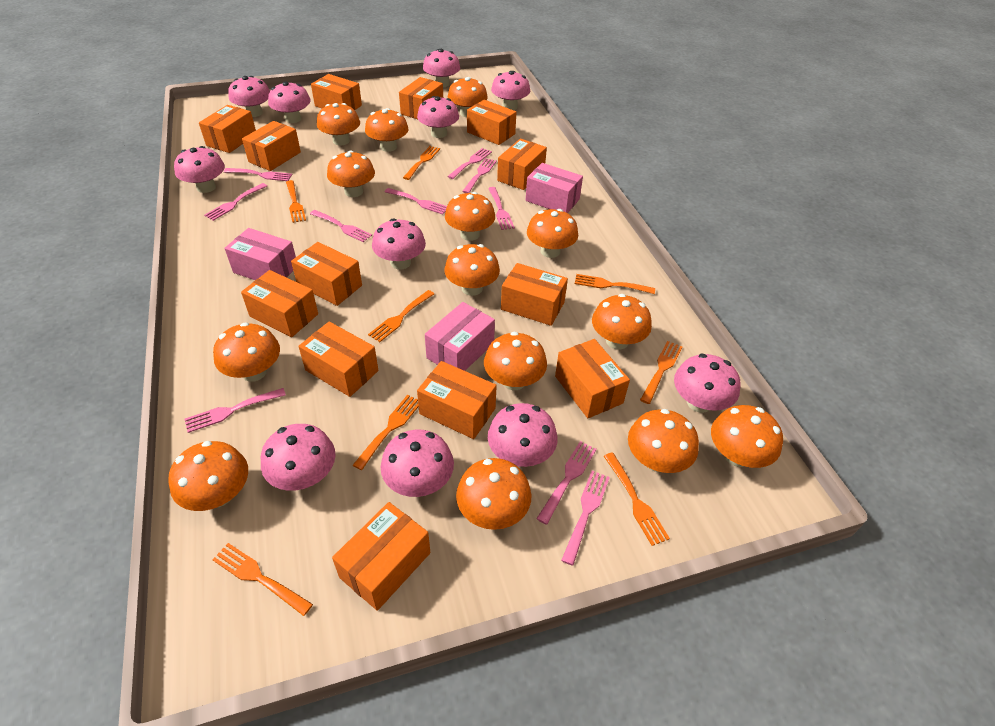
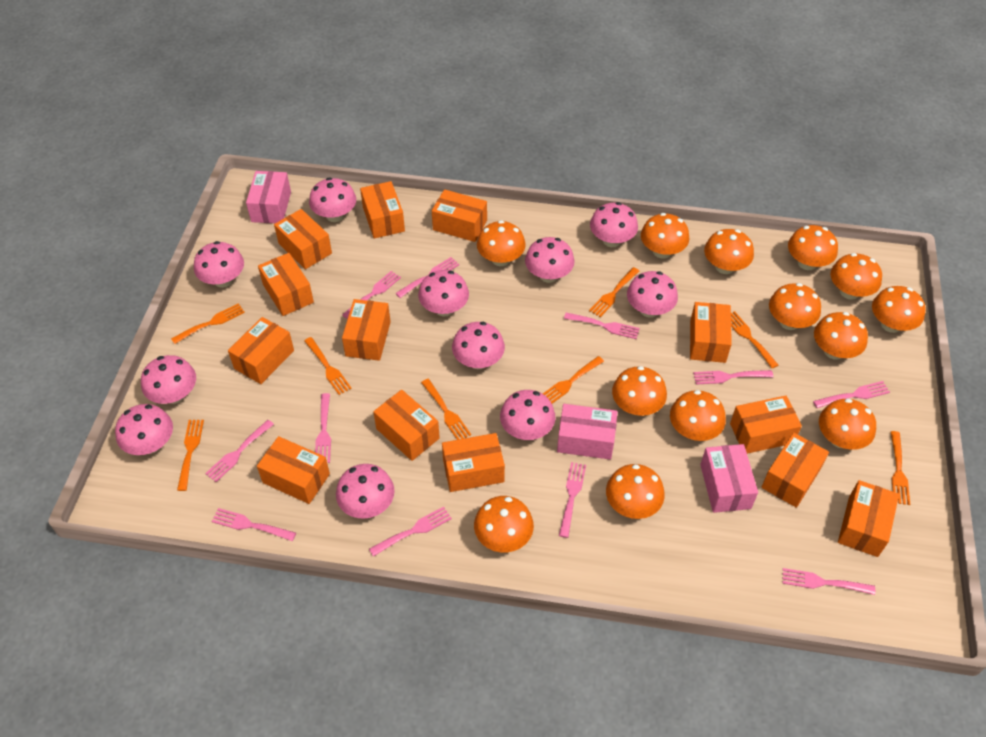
orange mushroom: [168,441,248,511] [213,322,280,382] [317,103,360,145] [327,150,375,197] [365,108,409,152] [444,244,500,296] [445,192,495,241] [448,77,488,117] [456,458,532,530] [484,332,547,390] [527,209,578,258] [592,294,652,350] [628,409,699,473] [711,405,783,468] = 14 -> [474,496,534,552] [477,220,526,266] [606,464,665,519] [612,366,667,416] [641,213,690,259] [670,390,726,441] [704,229,754,274] [769,283,821,330] [788,225,838,270] [814,312,868,360] [819,399,876,450] [830,253,882,300] [872,286,926,333] = 13
pink fork: [184,388,286,433] [204,183,267,221] [224,168,292,181] [310,210,372,242] [385,188,447,215] [447,148,492,179] [462,158,497,193] [488,187,515,230] [536,441,597,525] [561,471,610,566] = 10 -> [205,420,274,482] [211,508,296,541] [315,393,331,463] [342,271,401,319] [369,507,452,557] [395,257,459,298] [559,462,586,538] [564,313,640,339] [693,370,773,385] [782,568,875,595] [813,381,890,408] = 11

